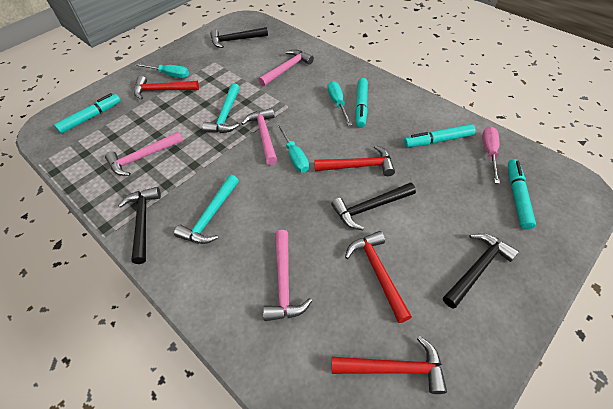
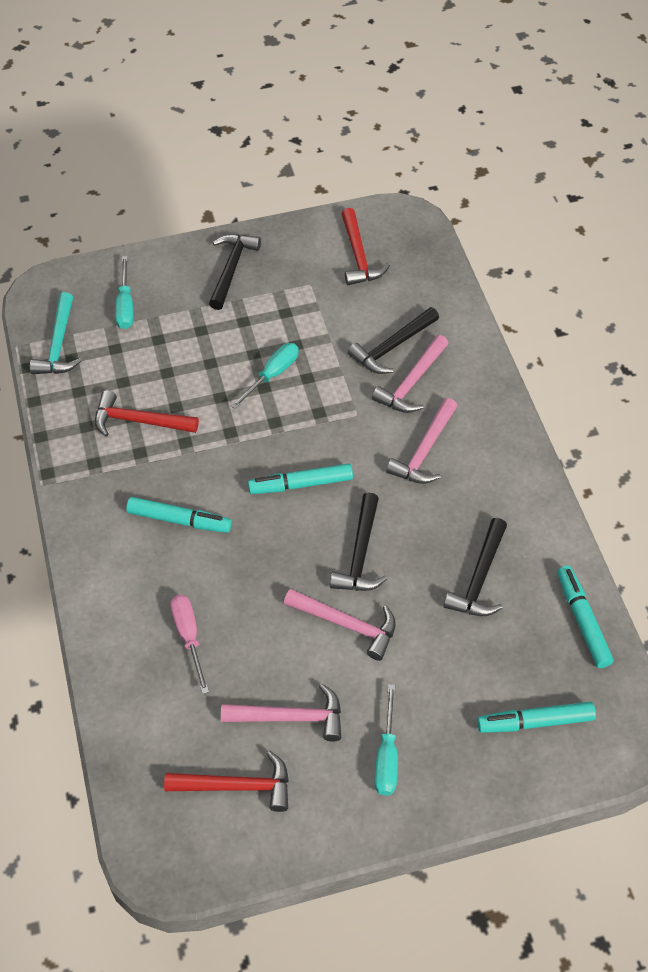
red hammer: [134,76,199,100] [314,145,395,176] [332,336,447,394] [345,231,412,323] = 4 -> [95,390,199,437] [164,751,289,812] [341,208,390,285] = 3
turquoise hammer: [174,175,239,244] [202,83,240,133] = 2 -> [30,292,82,374] = 1

